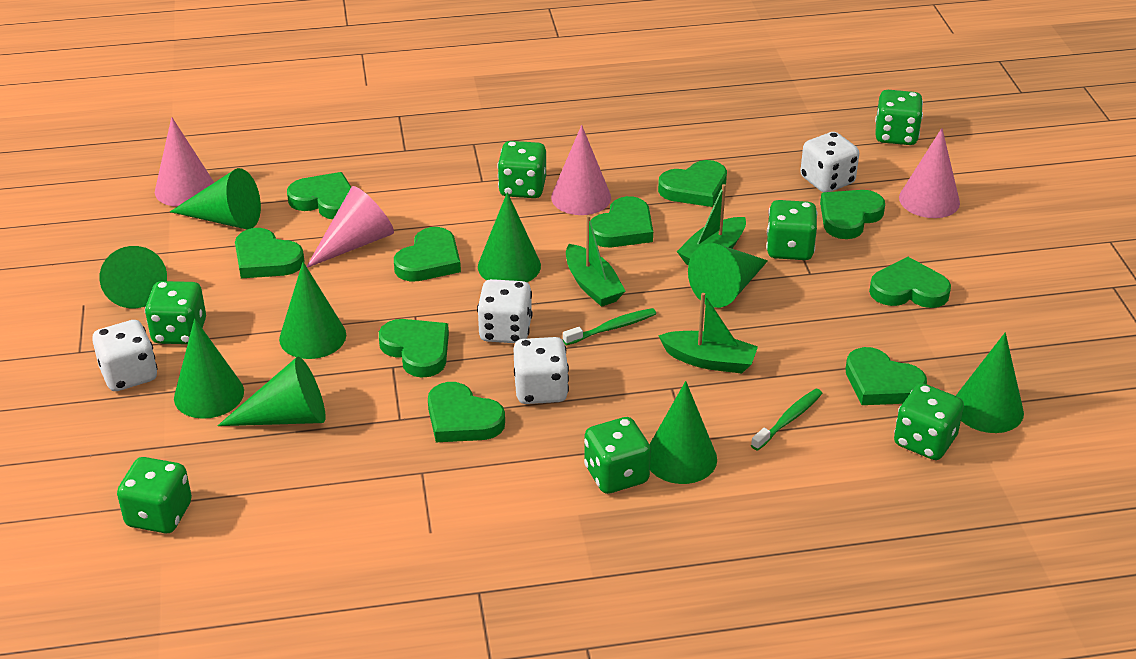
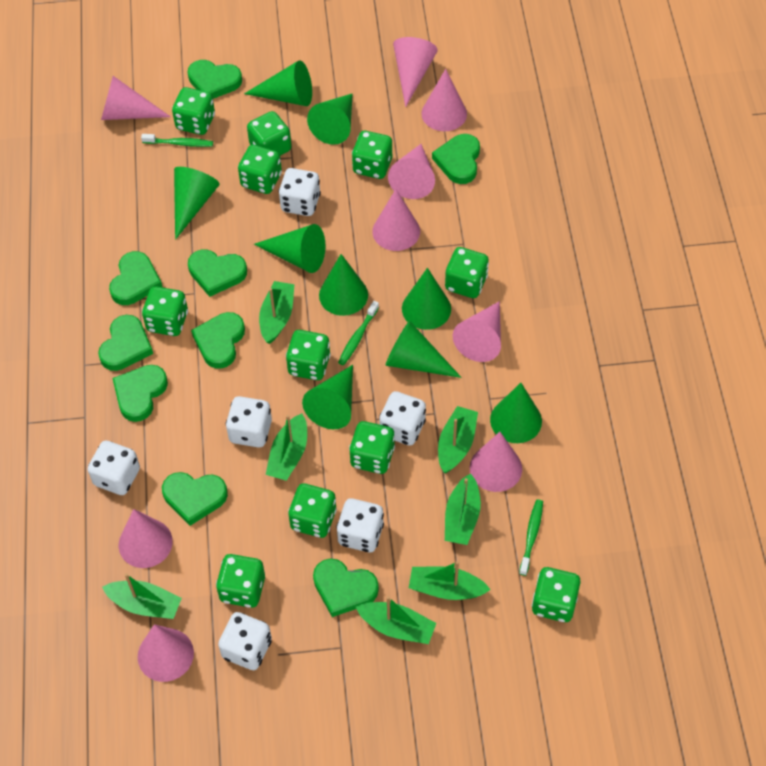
green boat: [566,215,625,307] [658,293,758,374] [677,184,746,265] = 3 -> [102,573,182,619] [259,281,295,344] [266,414,307,481] [356,596,436,644] [409,561,491,600] [438,406,478,473] [445,473,481,545] = 7
green dice: [117,457,192,533] [145,281,206,344] [497,141,546,198] [584,417,651,494] [766,200,817,260] [875,90,923,145] [894,383,964,460] = 7 -> [142,286,188,336] [172,87,215,135] [216,554,265,608] [238,145,282,194] [247,111,291,156] [286,330,331,380] [288,483,337,538] [349,421,395,474] [352,131,392,179] [445,247,489,298] [532,567,581,622] = 11
green heart: [235,228,304,278] [287,172,351,219] [379,319,449,378] [394,227,461,282] [428,382,505,442] [590,196,653,247] [658,160,727,207] [820,190,885,239] [845,347,927,405] [869,257,951,308] = 10 -> [98,315,153,371] [109,251,162,305] [112,365,168,422] [162,472,228,526] [188,60,242,99] [188,249,247,297] [191,312,245,369] [313,559,379,617] [432,134,480,184] = 9
green toothbrush: [563,308,656,345] [751,389,823,451] = 2 -> [141,134,213,147] [338,301,379,365] [519,499,543,576] = 3
pink cone: [155,117,214,207] [306,186,394,268] [551,125,611,215] [899,128,960,218] = 4 -> [101,76,171,120] [119,509,173,568] [138,624,194,682] [372,189,420,251] [388,144,435,199] [393,37,438,107] [422,69,467,131] [453,301,501,362] [470,432,522,492] = 9
white dice: [92,320,158,391] [477,279,532,343] [514,337,569,404] [800,132,859,192] = 4 -> [88,440,140,495] [218,612,272,670] [226,396,272,448] [279,168,321,216] [336,498,384,552] [379,391,426,446] = 6

